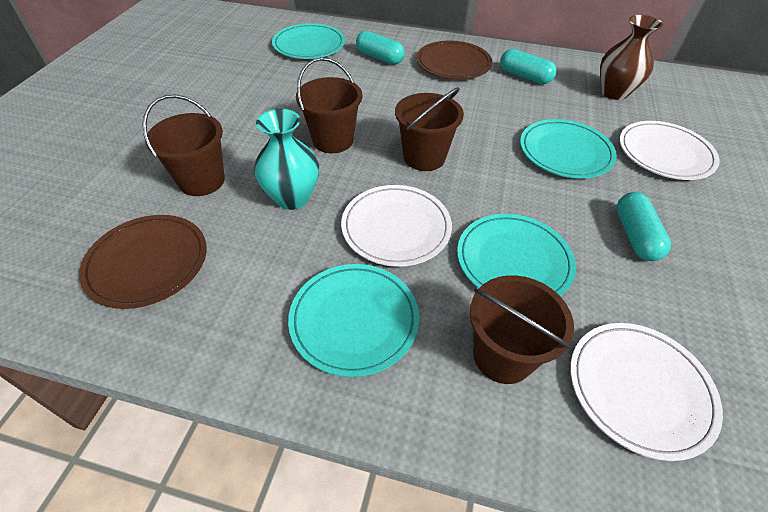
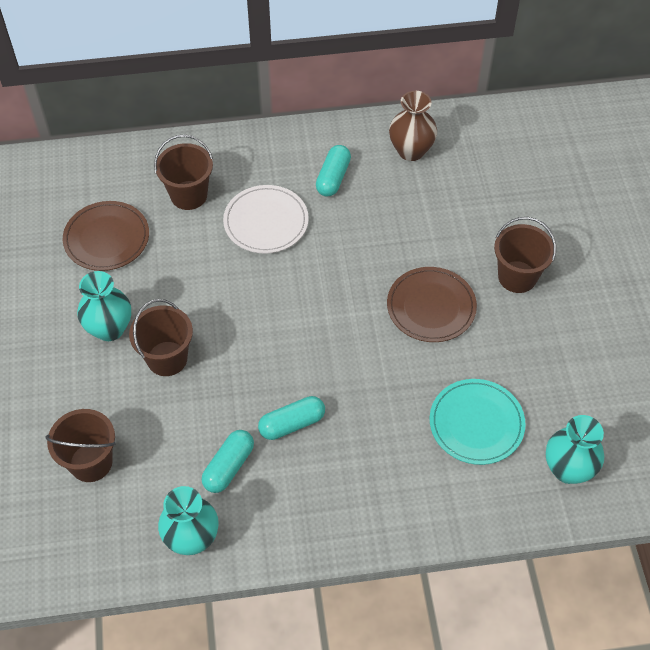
turquoise plate: [272,23,345,59] [288,264,419,377] [457,214,576,296] [520,119,617,179] = 4 -> [430,379,526,465] = 1
turquoise vase: [254,109,319,210] = 1 -> [77,271,131,341] [158,486,219,555] [546,415,604,484] = 3
white plate: [341,185,452,267] [570,323,723,461] [619,121,720,180] = 3 -> [223,185,309,254] = 1

